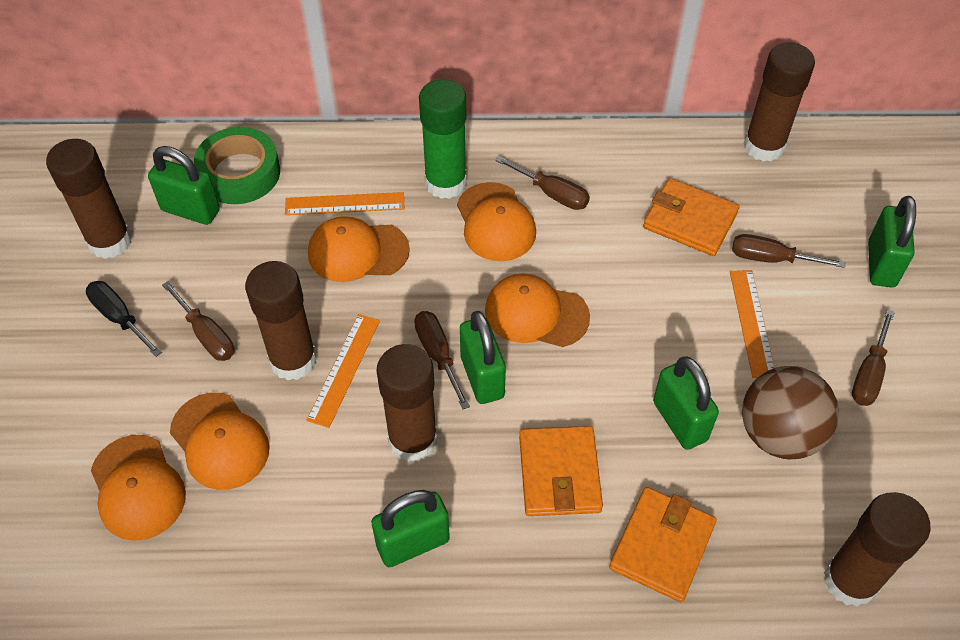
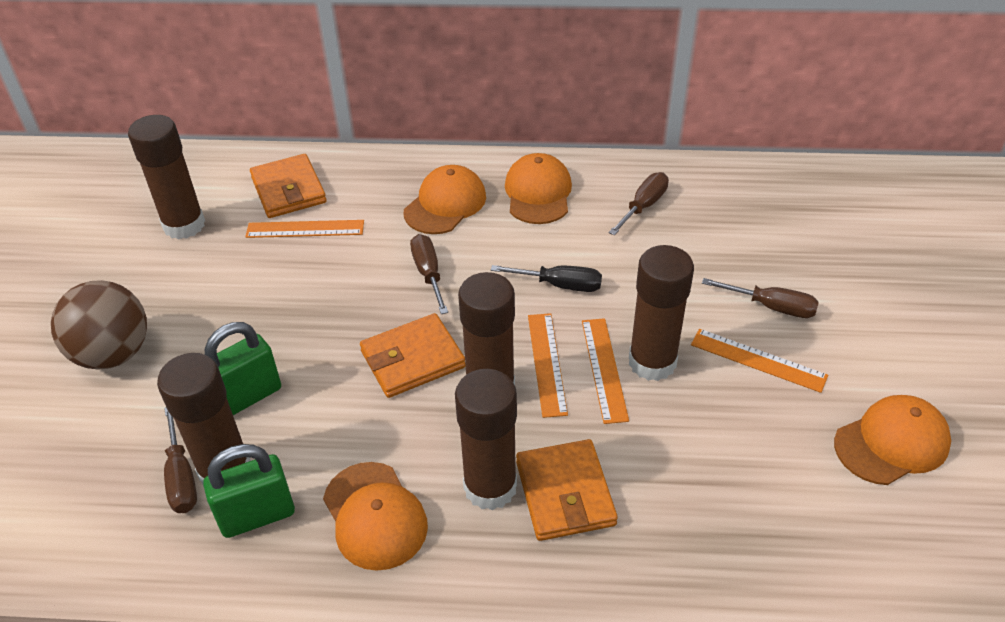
brown screwdriver: [162,281,234,361] [414,311,470,409] [495,156,590,210] [732,234,845,268] [852,309,895,406] = 5 -> [164,408,197,513] [410,234,448,314] [609,172,669,236] [702,278,819,318] = 4
green glue stick: [419,79,467,199] = 1 -> none = 0
green padlock: [148,146,220,225] [371,490,450,567] [460,311,506,404] [653,357,719,450] [868,196,916,288] = 5 -> [203,444,295,538] [205,322,281,415] = 2
green tape: [194,127,280,204] = 1 -> none = 0
orange cap: [91,435,186,541] [170,393,270,490] [308,216,410,282] [457,182,536,261] [485,273,590,347] = 5 -> [323,462,428,571] [404,165,486,234] [505,153,572,224] [834,395,951,485] = 4
orange ruler: [285,192,404,215] [306,314,380,428] [730,270,775,378] = 3 -> [245,220,364,238] [528,313,568,418] [582,318,629,424] [691,329,828,393] = 4

